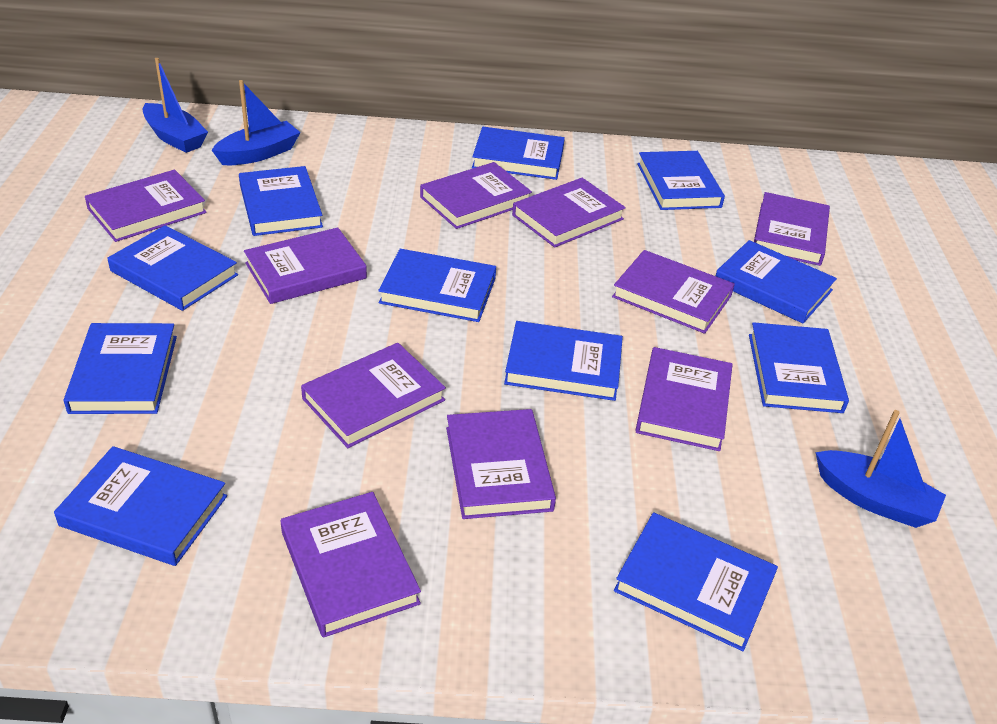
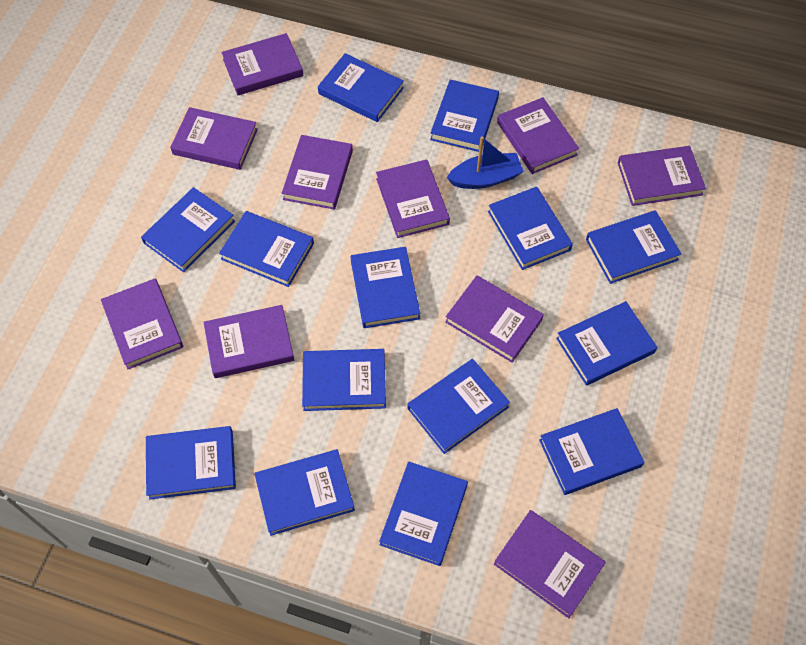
blue boat: [143,58,208,153] [212,80,301,165] [816,410,946,528] = 3 -> [447,136,524,189] = 1
blue book: [54,446,227,566] [64,323,177,414] [108,225,238,311] [239,166,323,236] [378,249,496,322] [472,127,565,180] [504,321,623,401] [614,512,778,651] [637,151,725,210] [716,240,837,323] [749,322,849,413] = 11 -> [141,187,235,272] [146,426,236,499] [219,211,314,287] [254,449,355,536] [302,349,386,411] [318,53,404,122] [351,247,420,328] [379,461,468,566] [407,359,510,454] [430,80,499,152] [488,187,573,270] [539,408,644,495] [556,301,658,386] [586,210,682,284] = 14

